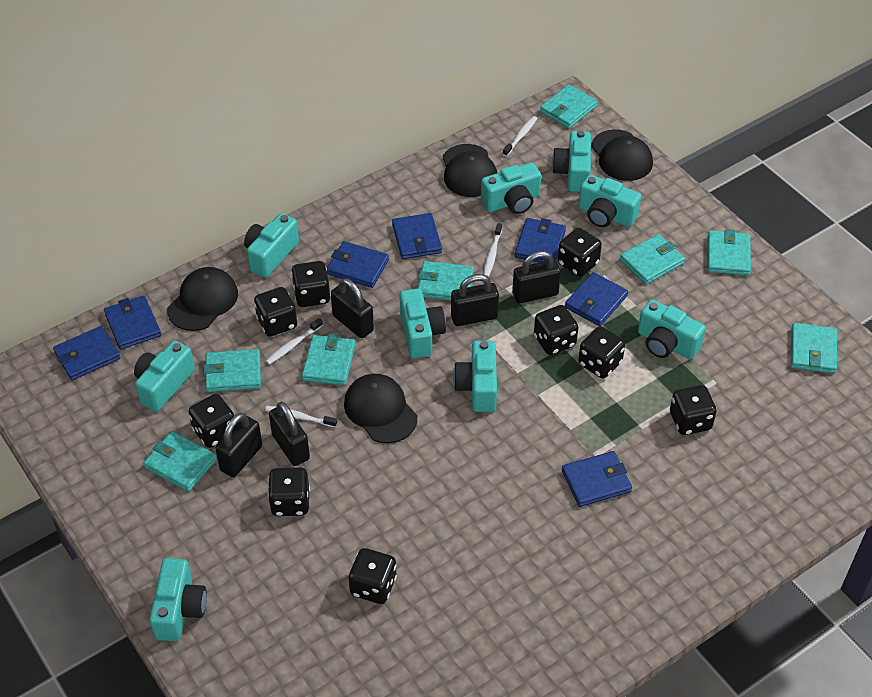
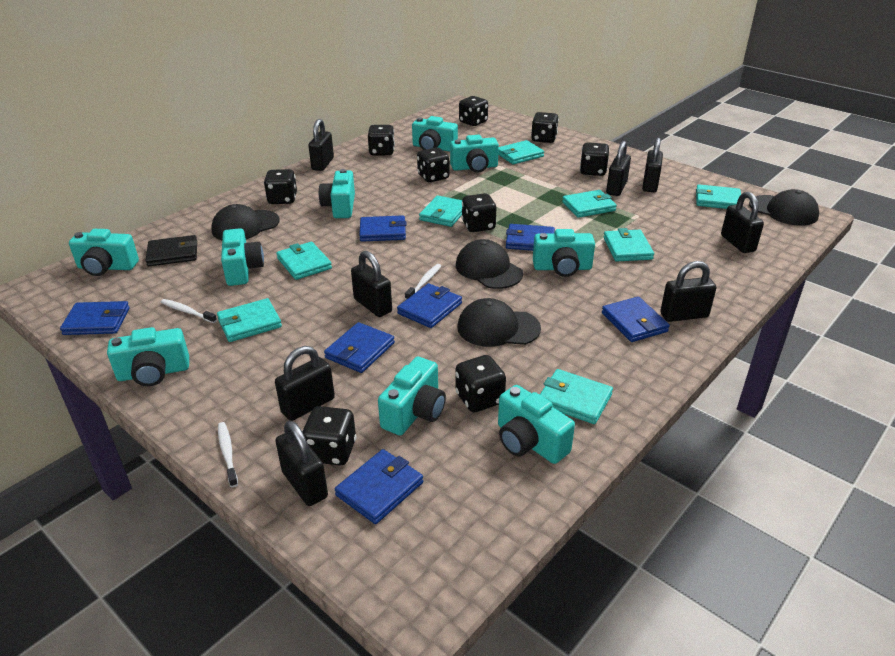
black padlock: [215,413,262,477] [269,402,310,466] [331,278,374,338] [451,274,499,326] [512,251,561,303] = 5 -> [275,346,335,421] [275,421,328,506] [309,119,334,171] [351,251,392,317] [606,141,631,196] [642,138,663,192] [660,261,716,322] [721,192,764,253] = 8
black wallet: none = 0 -> [146,235,197,266] = 1
white toothbrush: [265,406,337,428] [266,318,323,364] [483,223,502,277] [503,116,538,156] = 4 -> [161,299,217,323] [218,422,238,487] [405,264,441,300] = 3

